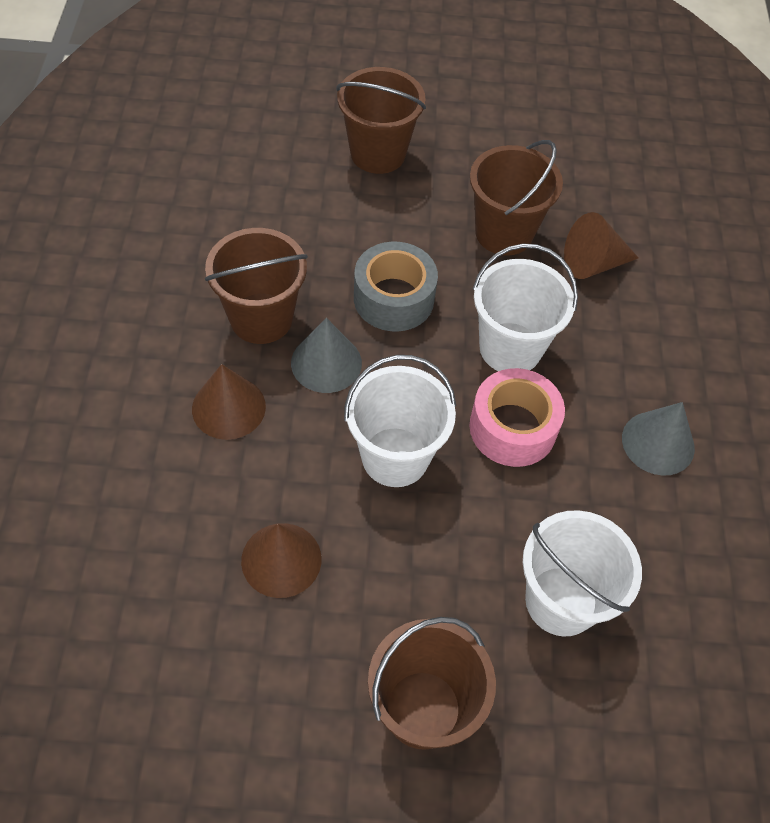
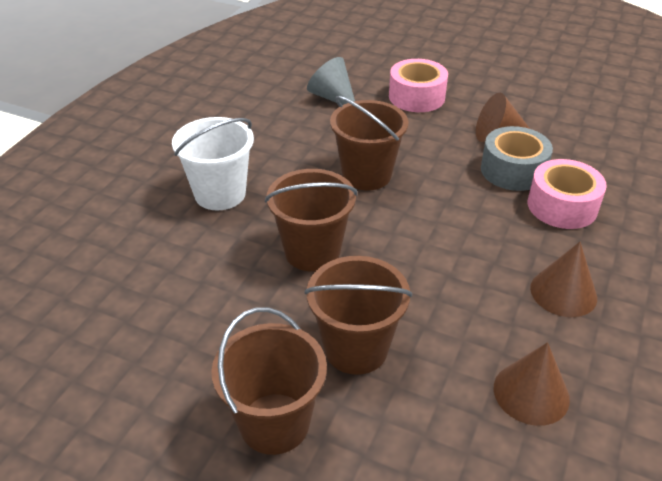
grey cone: [291,318,362,393] [622,402,695,476] = 2 -> [307,57,355,105] = 1
pink tape: [469,368,565,467] = 1 -> [389,59,448,112] [528,159,607,229] = 2
white bucket: [344,355,456,487] [473,244,578,371] [523,510,642,637] = 3 -> [172,117,254,210] = 1

